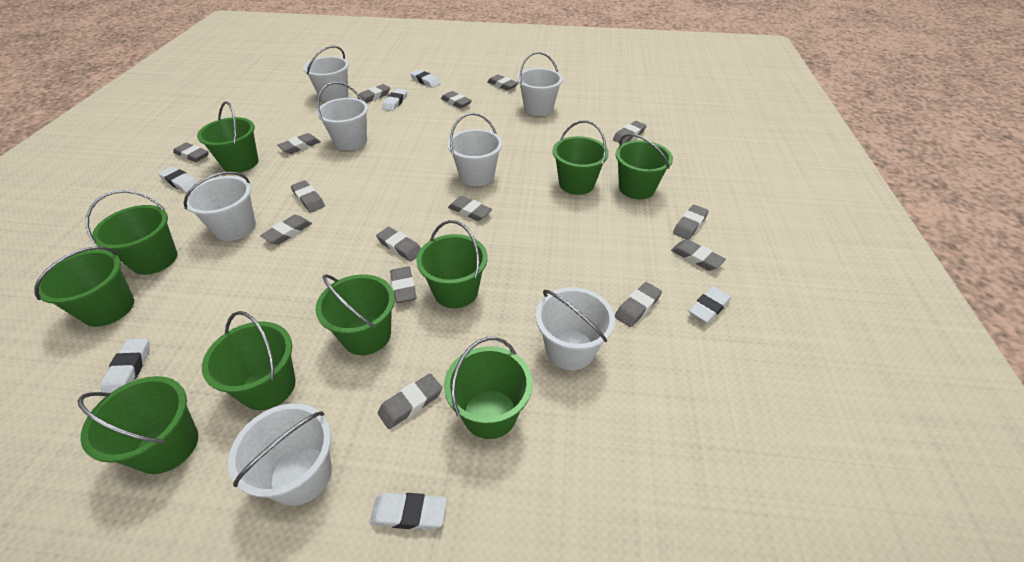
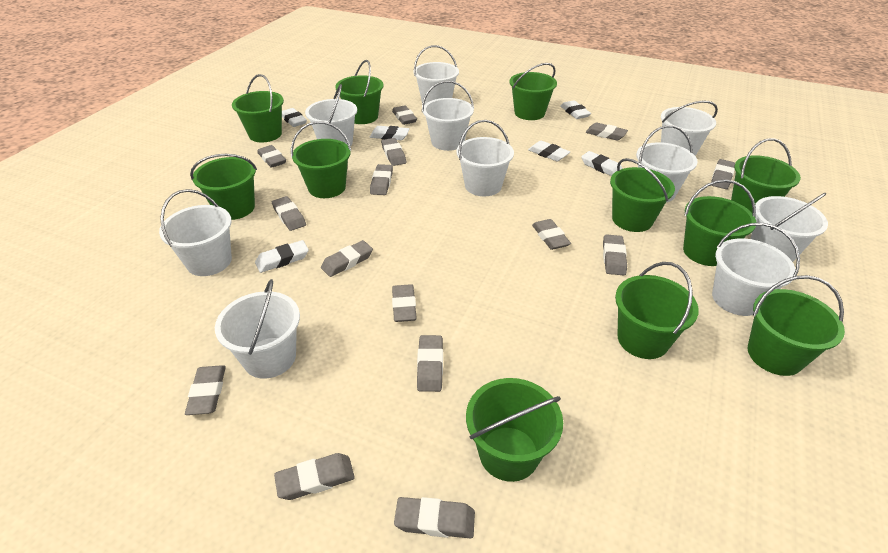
green bucket: [34,246,134,327] [78,376,198,474] [86,190,177,275] [197,101,259,173] [202,311,296,410] [315,274,395,355] [416,220,488,309] [444,337,532,439] [553,120,609,195] [616,134,673,199] = 10 -> [190,154,257,220] [232,74,284,142] [291,121,351,198] [335,60,384,124] [466,378,563,482] [509,63,557,120] [610,158,675,232] [615,262,699,359] [683,179,756,266] [731,138,801,212] [748,275,845,376] = 11
white bucket: [184,172,256,241] [228,403,332,506] [303,46,349,102] [317,82,368,150] [448,113,502,186] [517,52,563,116] [536,287,615,370] = 7 -> [159,189,232,276] [215,279,300,379] [305,84,357,147] [413,45,459,105] [422,81,474,151] [456,120,514,196] [636,125,698,202] [661,101,718,156] [712,223,800,316] [751,193,828,262] = 10

